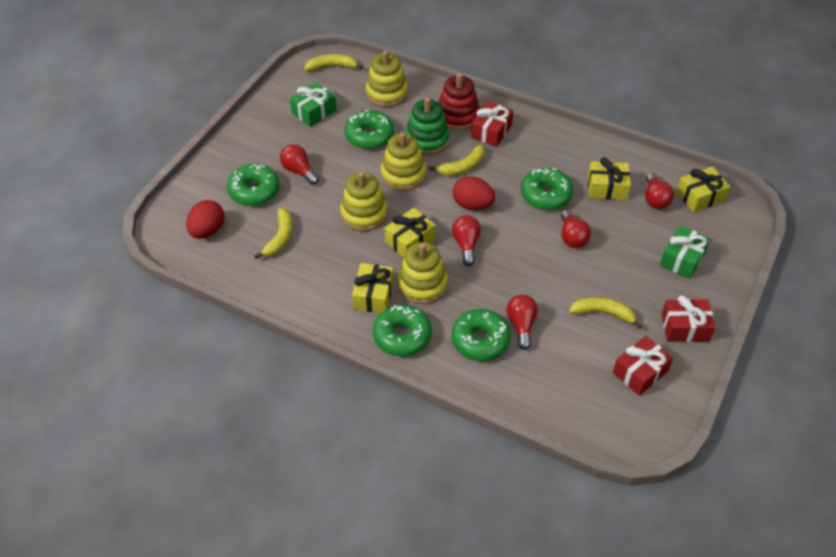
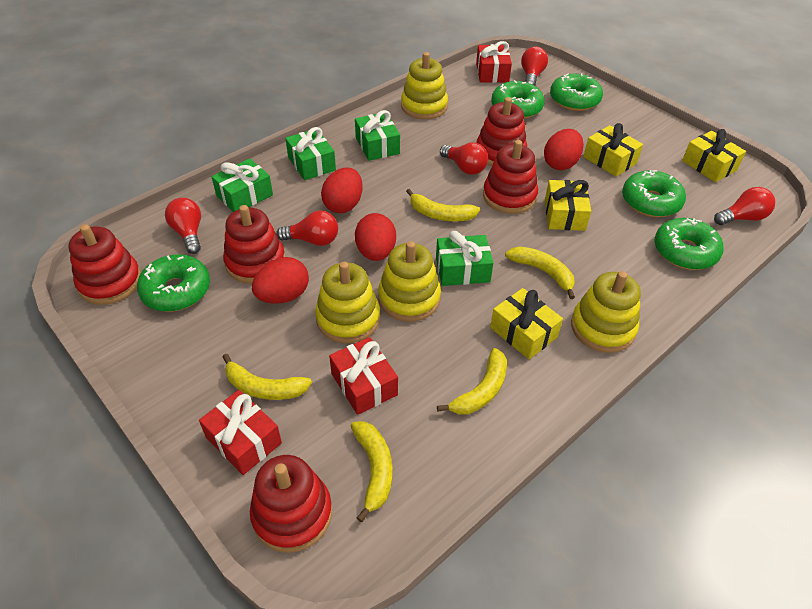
green gift: [290,82,337,127] [660,226,710,279] = 2 -> [211,159,273,212] [285,127,336,180] [355,110,400,161] [436,231,493,286] = 4
green stacking toy: [405,97,450,155] = 1 -> none = 0
red egg: [186,200,225,238] [453,177,496,210] = 2 -> [252,257,309,304] [321,167,363,213] [355,213,396,261] [544,129,584,170] = 4
red stacking toy: [438,73,480,130] = 1 -> [68,224,141,305] [223,205,285,284] [250,455,332,553] [476,97,527,166] [483,140,538,214] = 5
yellow banana: [254,208,293,259] [304,54,363,71] [429,144,485,176] [569,297,642,329] = 4 -> [223,354,312,400] [351,421,392,522] [406,189,480,221] [437,348,507,414] [505,246,575,299] = 5

